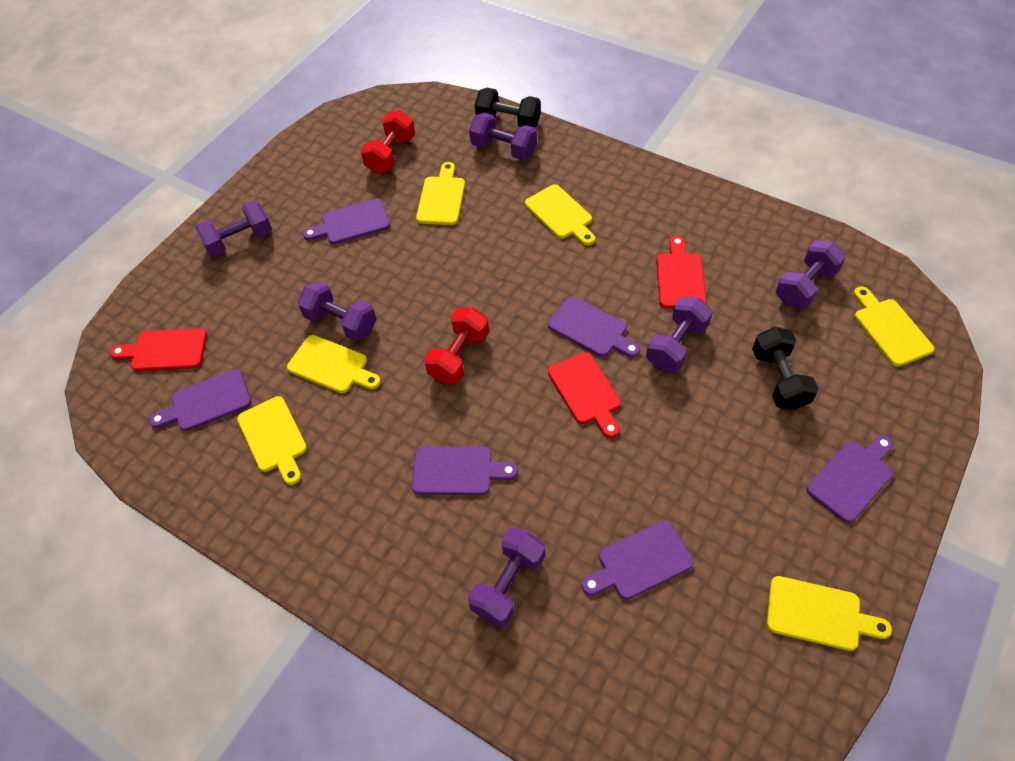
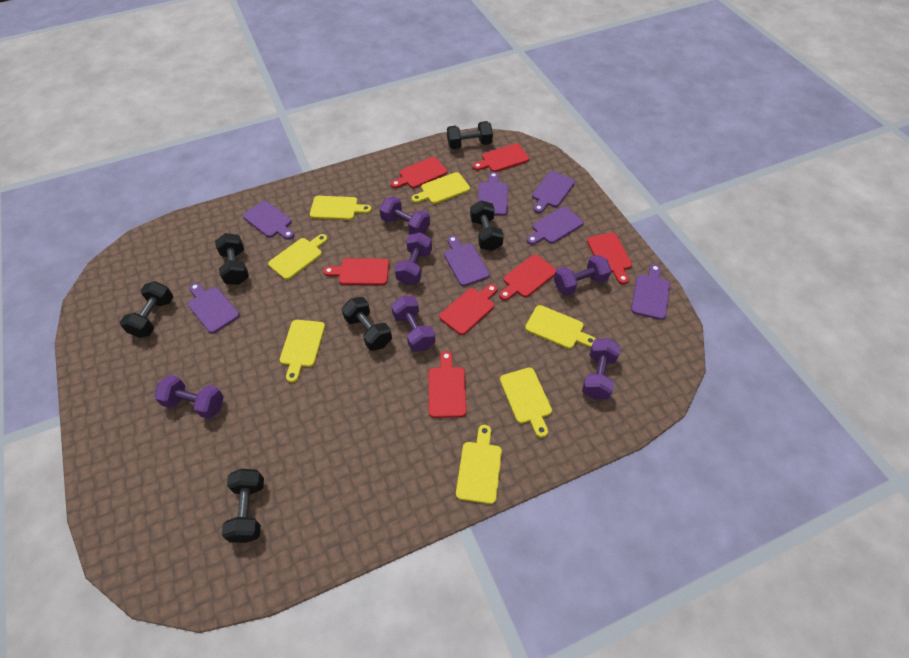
black dumbbell: [475,88,541,128] [752,327,819,410] = 2 -> [120,281,173,338] [215,233,249,285] [222,469,264,543] [342,297,392,351] [447,121,493,149] [470,200,504,251] = 6
purple cutting board: [149,369,251,431] [303,199,390,244] [412,446,518,495] [548,296,640,357] [581,521,694,600] [807,435,893,523] = 6 -> [188,283,240,333] [243,201,294,240] [444,235,490,286] [478,172,508,216] [527,206,584,245] [532,171,575,213] [631,264,670,320] = 7
red cutting board: [110,328,207,371] [548,352,621,438] [656,236,707,308] = 3 -> [323,258,389,285] [391,157,447,188] [429,351,466,418] [439,284,498,335] [473,143,529,172] [499,254,557,300] [587,233,632,284] = 7
red dumbbell: [360,110,415,174] [424,307,489,384] = 2 -> none = 0
yellow cutting board: [237,396,307,485] [287,335,381,393] [416,162,465,225] [525,185,595,245] [767,576,892,651] [854,286,934,367] = 6 -> [268,234,328,280] [280,320,325,383] [310,196,372,220] [411,172,470,204] [456,425,502,504] [500,367,552,438] [525,305,596,349] = 7

